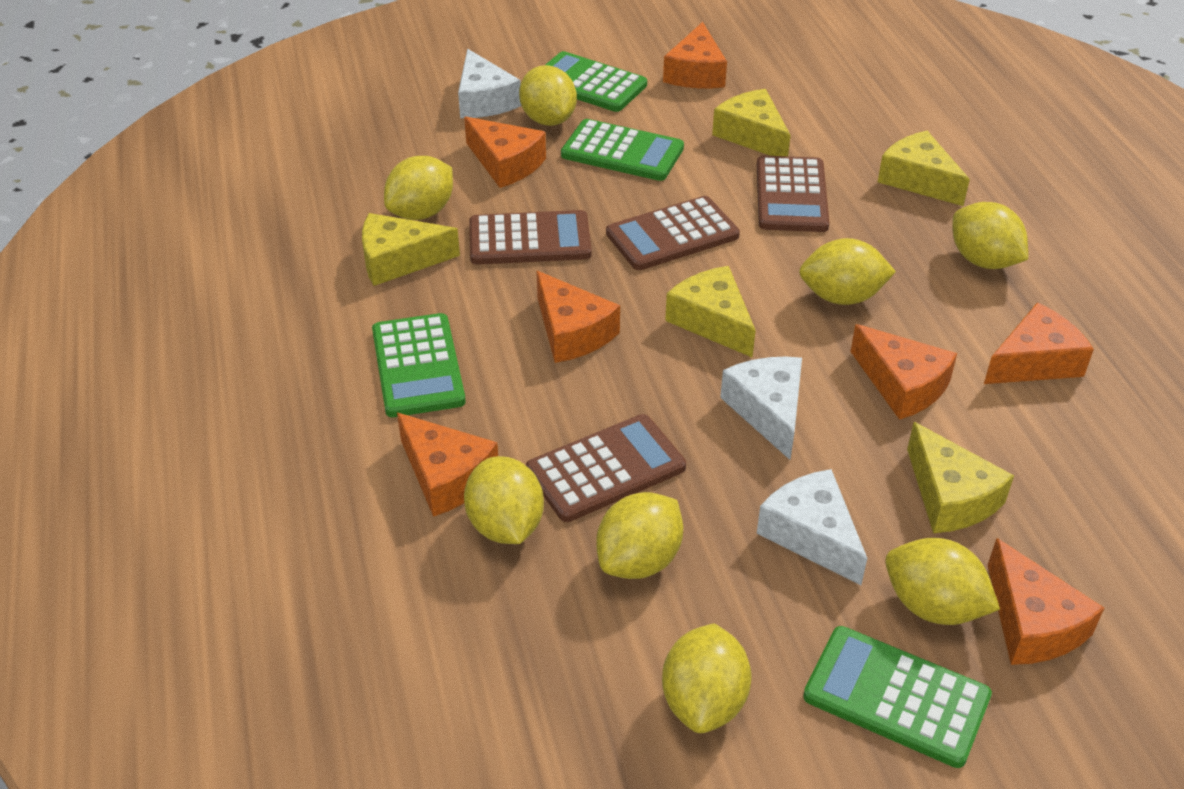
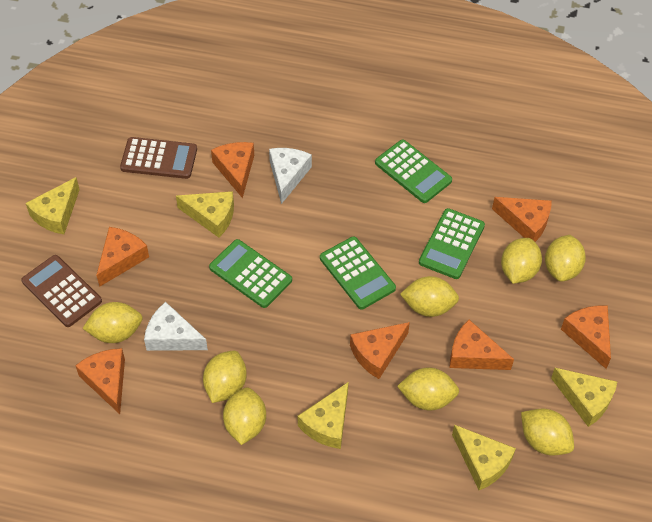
brown calculator: [469,210,592,265] [526,414,686,522] [606,196,740,270] [757,156,830,232] = 4 -> [21,255,102,327] [120,137,197,179] = 2
white cheese: [458,49,521,118] [720,357,802,460] [757,469,867,585] = 3 -> [144,302,208,351] [269,148,312,204] = 2

